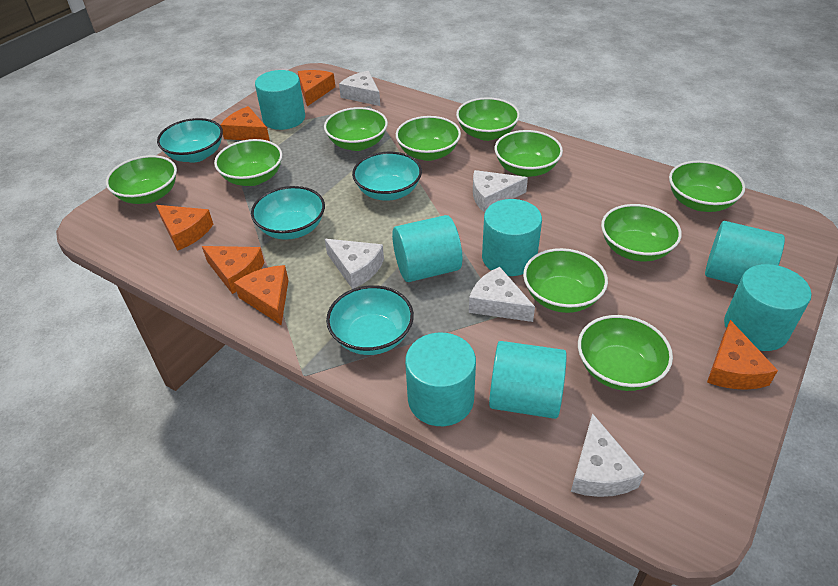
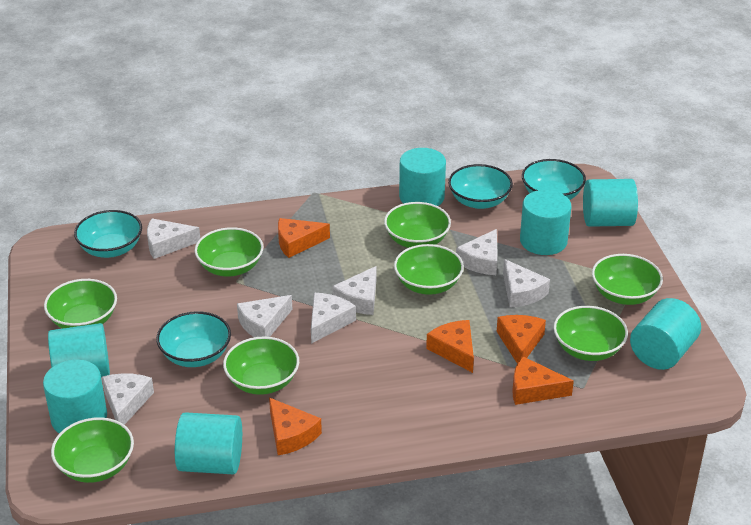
green bowl: [106,155,177,204] [214,139,282,186] [324,107,388,151] [396,116,461,161] [456,97,520,141] [495,130,563,177] [523,248,608,313] [578,315,673,391] [601,204,682,261] [669,160,745,212] = 10 -> [44,279,117,329] [51,417,134,483] [195,227,263,277] [223,336,299,395] [384,202,451,248] [394,244,464,295] [553,306,628,361] [592,254,663,305] = 8
orange cheese: [156,205,213,251] [202,246,264,294] [220,106,270,141] [234,265,289,325] [298,70,335,106] [707,320,778,390] = 6 -> [269,397,322,455] [278,218,330,258] [426,320,474,373] [497,315,546,364] [512,356,574,405] = 5
white cheese: [325,239,384,289] [339,71,380,106] [469,267,535,322] [473,170,528,213] [571,413,644,497] = 5 -> [102,373,154,425] [147,218,200,259] [237,295,293,337] [311,293,356,344] [332,266,376,315] [456,229,497,275] [503,259,550,308] = 7

